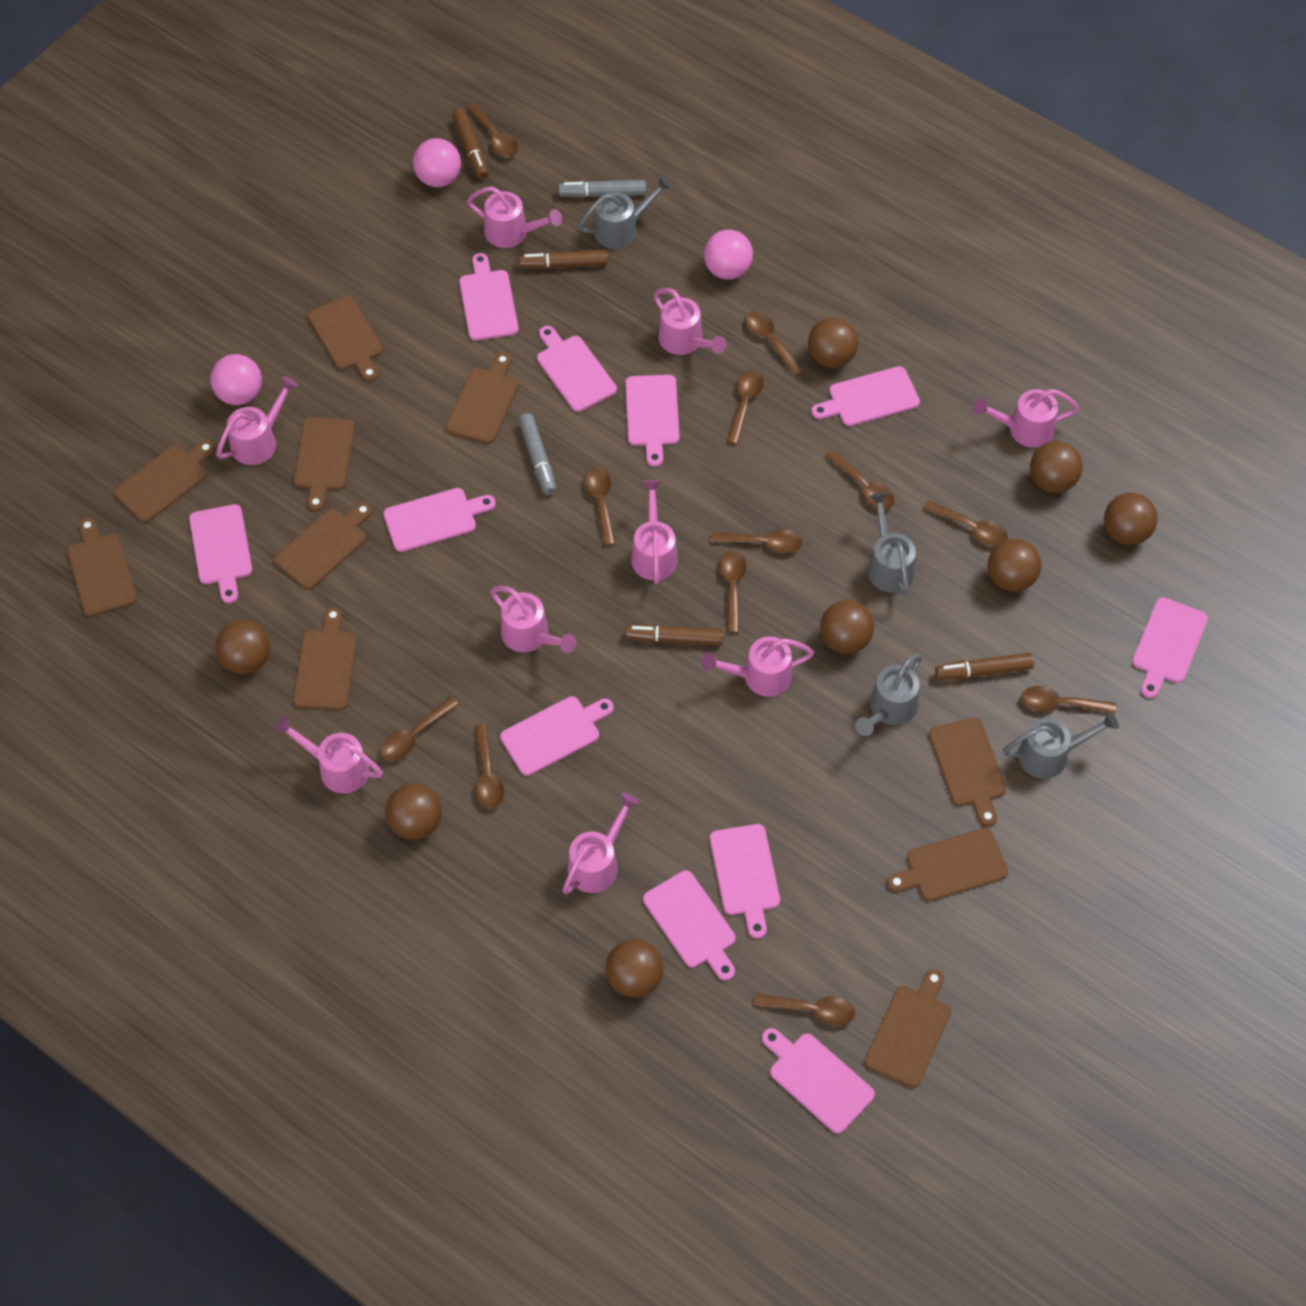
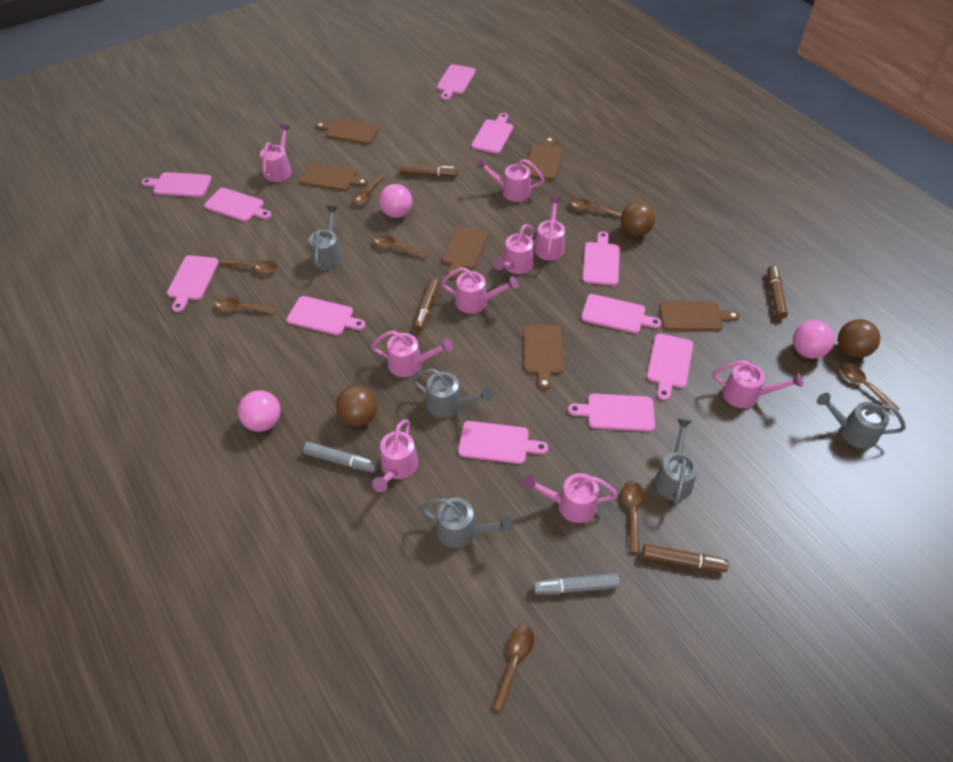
brown ball: [215,620,270,674] [385,783,442,840] [605,939,664,998] [808,317,858,368] [820,600,874,654] [988,539,1042,592] [1030,441,1083,493] [1104,492,1158,545] = 8 -> [336,385,377,427] [621,202,655,236] [838,319,881,358] = 3
brown cutting board: [67,518,137,617] [114,440,215,523] [274,502,372,590] [293,607,357,710] [294,417,355,512] [308,296,383,382] [446,352,519,444] [864,969,951,1088] [887,828,1008,901] [929,718,1006,827] = 10 -> [299,163,368,191] [316,118,379,145] [442,226,488,279] [523,325,564,390] [526,137,562,180] [659,301,740,331] = 6
brown spoon: [380,697,459,761] [467,103,518,157] [474,724,504,808] [584,467,615,546] [711,530,802,553] [719,550,746,633] [726,370,764,444] [745,311,804,376] [753,993,855,1025] [825,450,894,510] [923,500,1008,546] [1021,686,1116,714] = 12 -> [214,297,278,315] [219,259,277,274] [353,173,386,205] [372,235,428,259] [491,626,534,712] [569,198,622,217] [622,481,644,553] [840,363,900,413] = 8
grey watering can: [578,175,672,249] [855,654,922,736] [868,492,916,596] [1003,711,1119,779] = 4 -> [309,206,342,270] [412,369,493,418] [419,498,513,548] [654,418,698,504] [817,393,906,449] = 5

